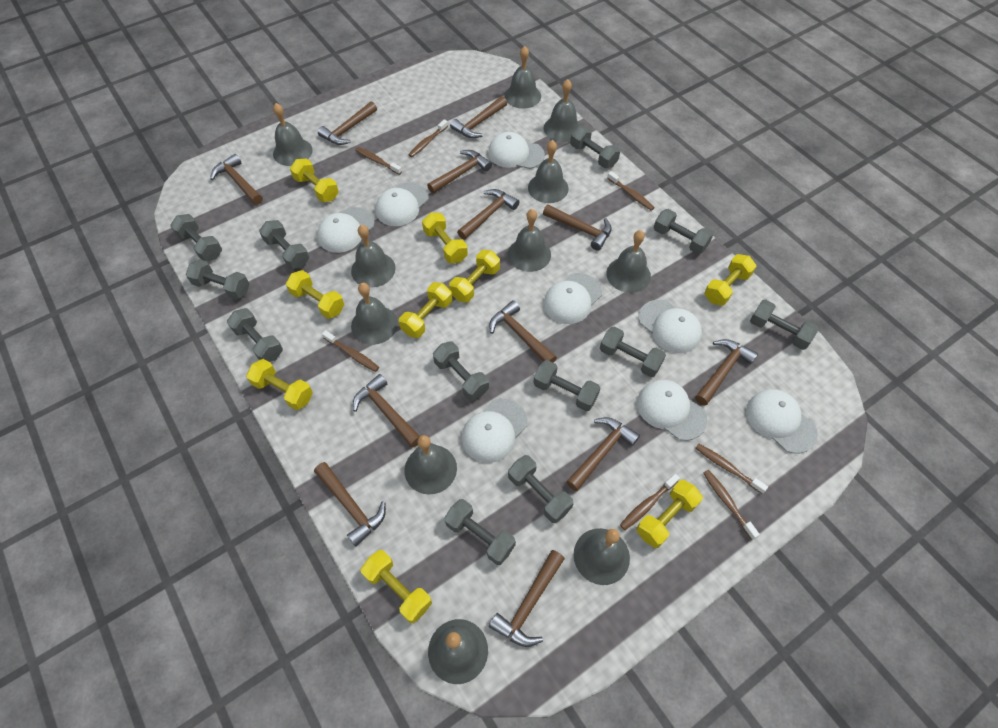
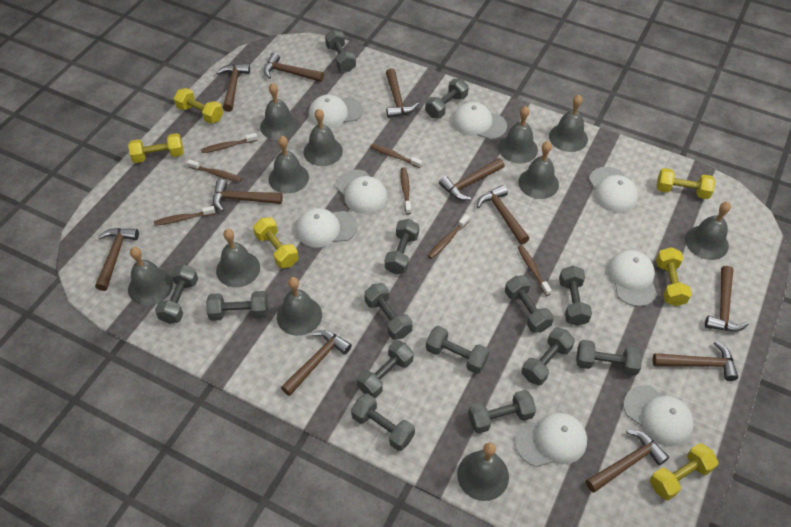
brown hammer: [210,154,263,205] [314,462,386,547] [318,101,377,145] [353,374,420,447] [427,150,492,194] [450,96,507,138] [457,189,519,240] [489,300,557,363] [489,550,565,647] [543,204,612,251] [566,417,640,491] [695,339,758,406] = 12 -> [95,228,139,291] [213,179,283,212] [216,64,250,112] [264,53,324,82] [281,330,352,396] [386,68,419,118] [439,158,505,200] [477,185,530,244] [586,430,669,493] [653,341,738,381] [705,266,749,332] = 11
grey dumbbell: [170,214,222,261] [186,259,250,300] [227,308,283,362] [259,220,309,269] [433,341,489,401] [444,499,516,565] [508,455,574,523] [533,360,601,411] [570,126,620,168] [600,326,666,377] [653,209,713,254] [750,300,819,350] = 12 -> [155,265,198,324] [206,291,268,321] [325,30,356,72] [351,393,415,451] [357,340,414,398] [364,283,412,340] [385,219,419,274] [425,79,469,118] [426,326,489,374] [468,390,536,434] [505,276,554,333] [521,328,575,385] [559,266,592,326] [576,340,642,376] = 14
yellow dumbbell: [246,359,313,410] [286,270,344,319] [290,158,339,202] [361,550,432,623] [399,282,452,338] [422,213,468,263] [449,250,500,302] [636,480,703,548] [704,254,757,306] = 9 -> [128,133,184,163] [173,88,223,124] [253,217,299,268] [650,443,719,500] [656,247,692,306] [657,168,715,199] = 6

